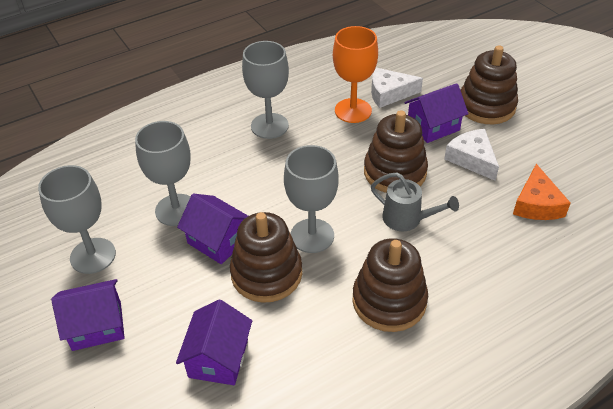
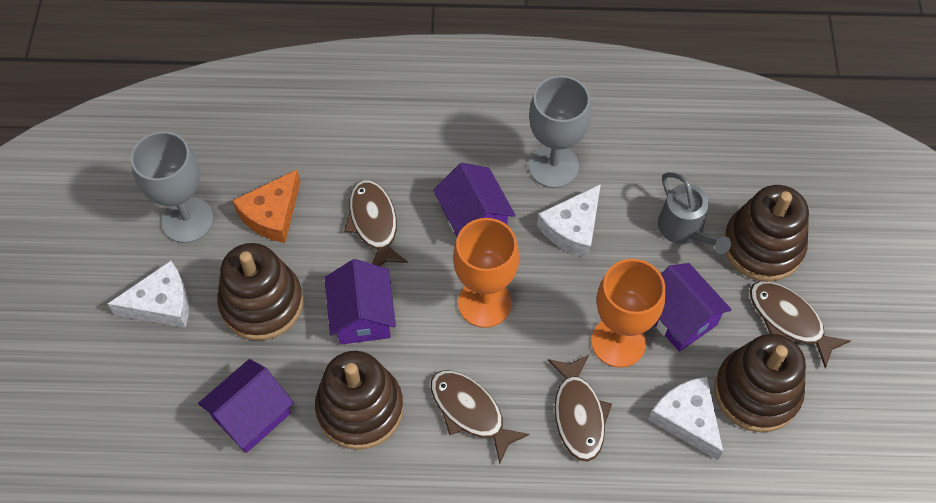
brown fish: none = 0 -> [344,180,408,266] [431,370,530,464] [548,355,612,462] [750,281,851,368] = 4
grey goblet: [38,165,116,274] [135,121,191,226] [242,41,289,139] [284,145,339,253] = 4 -> [131,131,214,243] [528,75,591,188] = 2
orange goblet: [333,26,378,123] = 1 -> [453,218,519,328] [591,259,665,368] = 2
white cheese: [371,68,423,108] [444,129,499,181] = 2 -> [108,261,189,328] [537,184,601,258] [648,377,723,460] = 3

